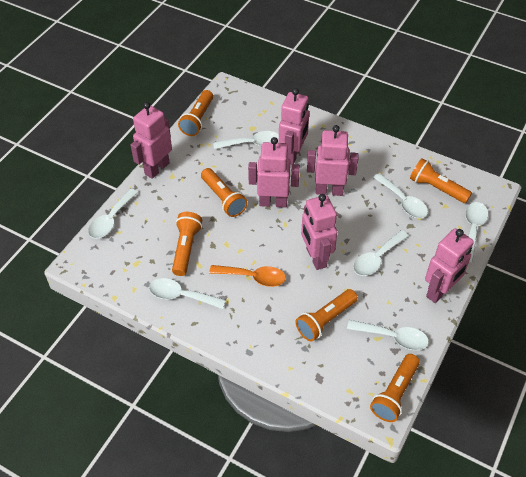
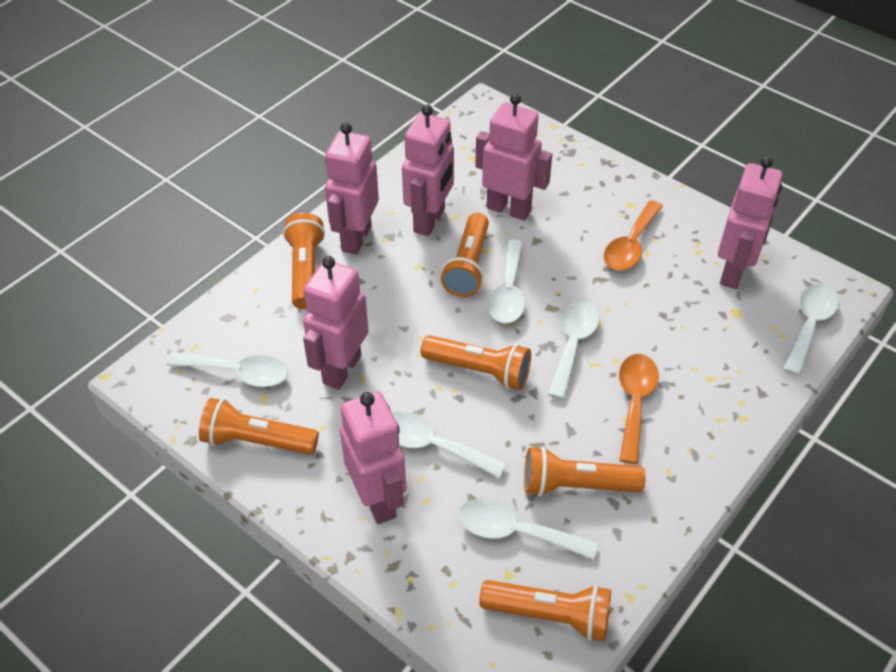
orange spoon: [209,265,286,287] = 1 -> [604,200,663,271] [619,354,659,464] = 2
white spoon: [88,188,138,239] [149,278,226,309] [213,131,279,149] [347,320,429,350] [353,230,409,276] [373,173,428,218] [465,202,488,262] = 7 -> [166,352,288,387] [392,411,506,478] [458,499,598,560] [488,240,525,323] [547,300,600,399] [783,284,839,376] = 6

